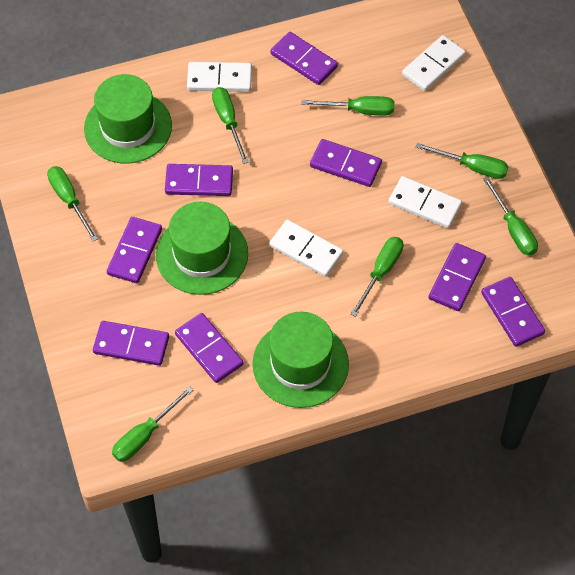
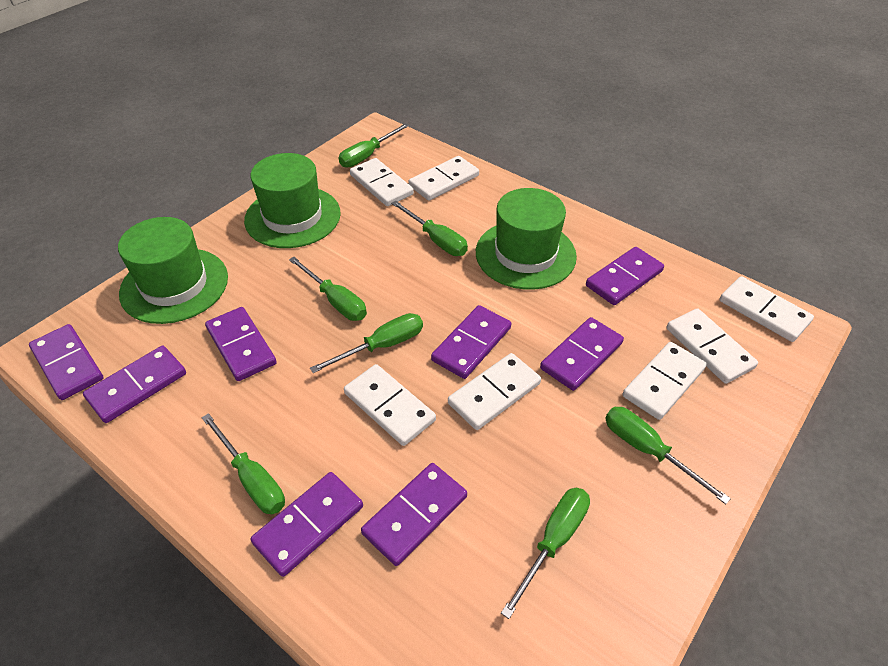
white domino: [187,62,252,92] [269,219,343,277] [388,176,462,228] [402,35,466,91] = 4 -> [344,364,436,446] [350,158,414,206] [409,156,479,201] [448,353,541,430] [623,342,707,420] [667,308,758,384] [720,276,814,342] = 7

